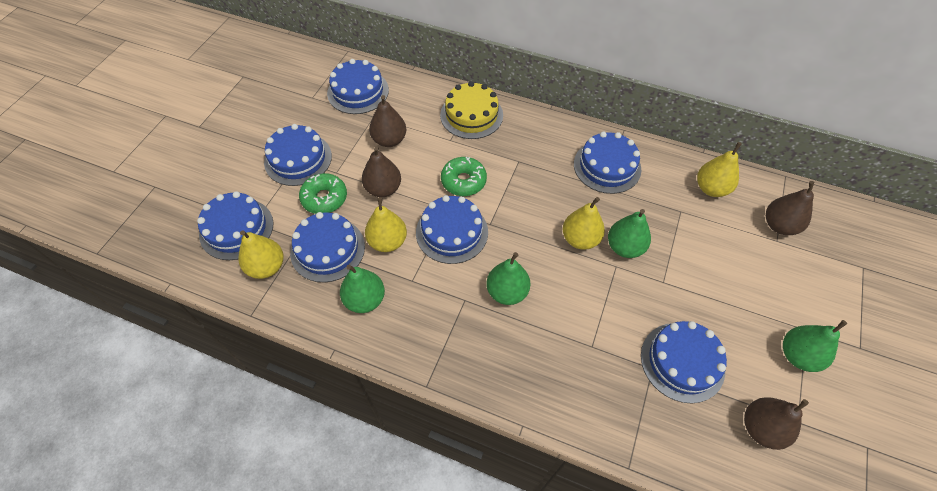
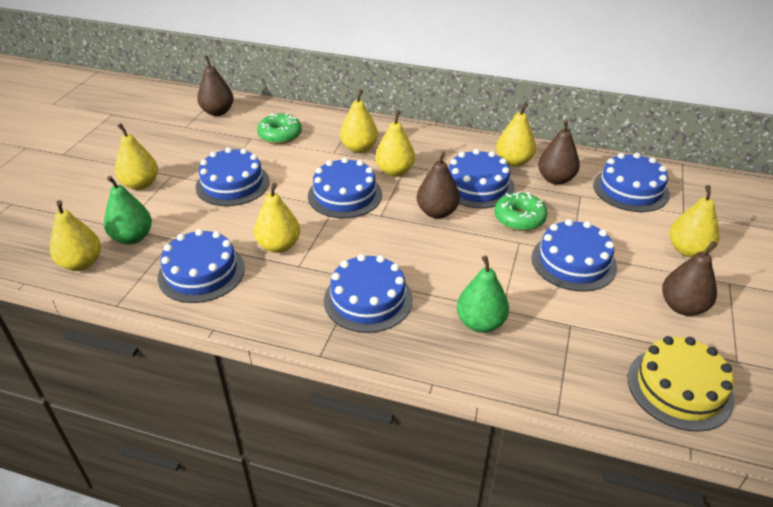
green pear: [340,265,385,313] [487,252,530,305] [608,209,651,258] [783,320,847,372] = 4 -> [104,176,152,244] [457,255,509,333] = 2
yellow pear: [238,230,283,279] [365,197,407,252] [563,197,605,250] [697,142,742,197] = 4 -> [50,200,101,271] [115,123,158,190] [254,183,300,253] [340,89,378,153] [375,110,415,176] [496,102,536,167] [669,185,719,257] = 7

